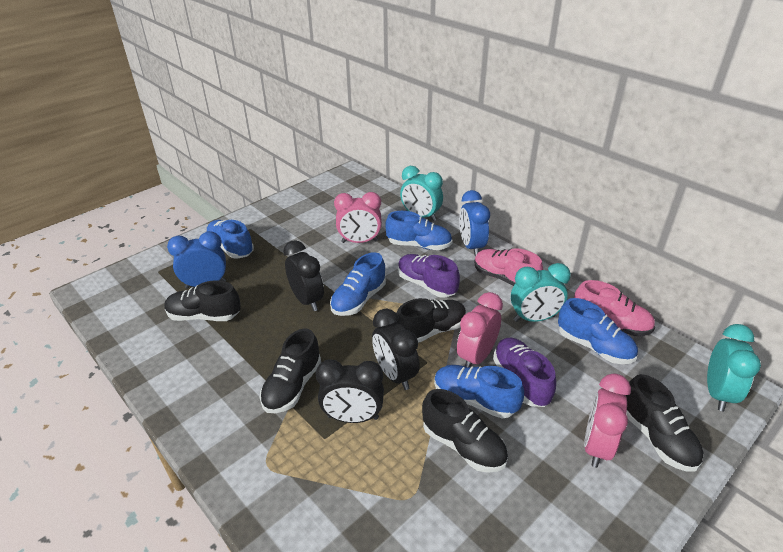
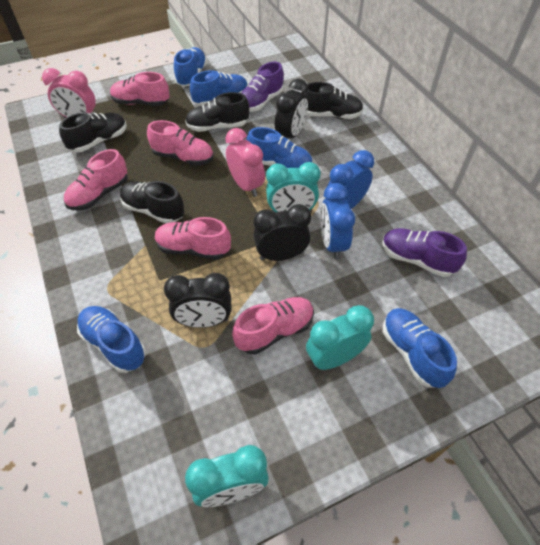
black shoe: [164,280,241,321] [260,328,321,413] [396,298,466,343] [422,389,508,473] [626,374,704,472] = 5 -> [59,112,127,152] [120,181,184,224] [185,92,249,132] [302,82,363,119] = 4
pink clock: [334,192,382,243] [457,292,503,368] [584,373,631,468] = 3 -> [42,68,96,118] [225,128,265,197] = 2
pink shoe: [474,249,543,286] [574,280,655,336] = 2 -> [64,149,128,211] [110,72,169,106] [147,120,214,166] [155,217,231,260] [232,297,314,355] = 5

